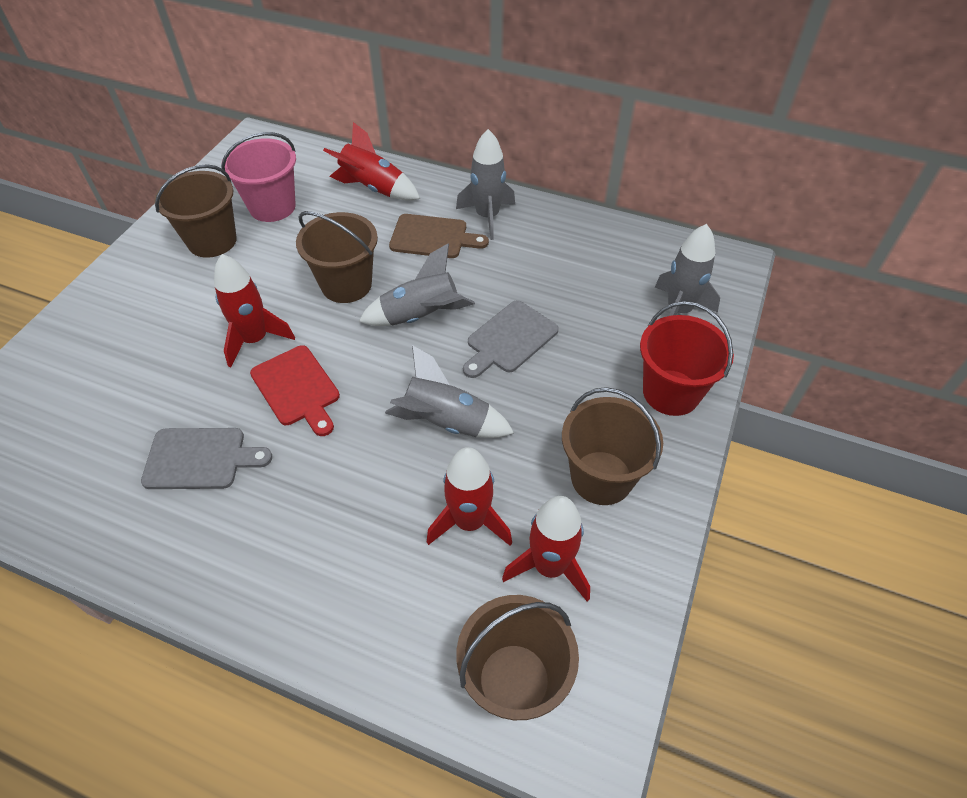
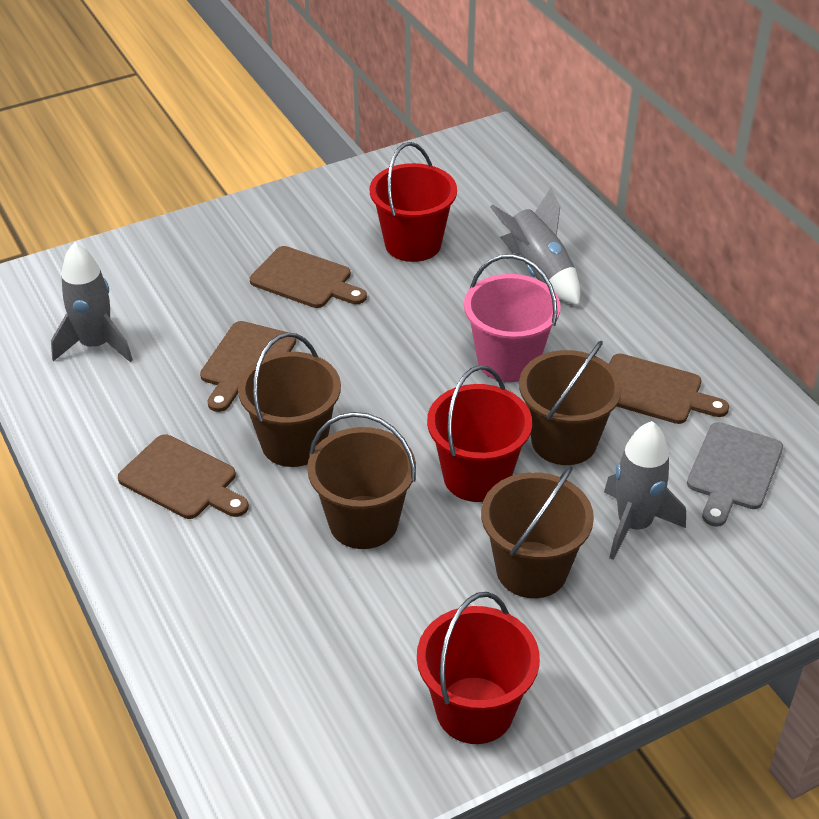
brown cutting board: [389,214,489,258] = 1 -> [118,435,249,519] [200,321,296,412] [250,246,367,308] [609,353,729,424] = 4
grey cutting board: [141,428,272,489] [463,301,559,378] = 2 -> [687,422,783,527] = 1
grey rocket: [359,243,475,326] [385,345,514,438] [456,129,515,240] [655,224,720,316] = 4 -> [51,242,133,362] [490,188,580,306] [604,421,686,560] = 3
red bucket: [640,301,734,416] = 1 -> [370,142,457,262] [417,592,540,744] [427,365,532,502] = 3
red cutting board: [250,345,340,436] = 1 -> none = 0
red rocket: [214,254,295,368] [323,122,420,200] [427,447,512,546] [502,496,590,601] = 4 -> none = 0

